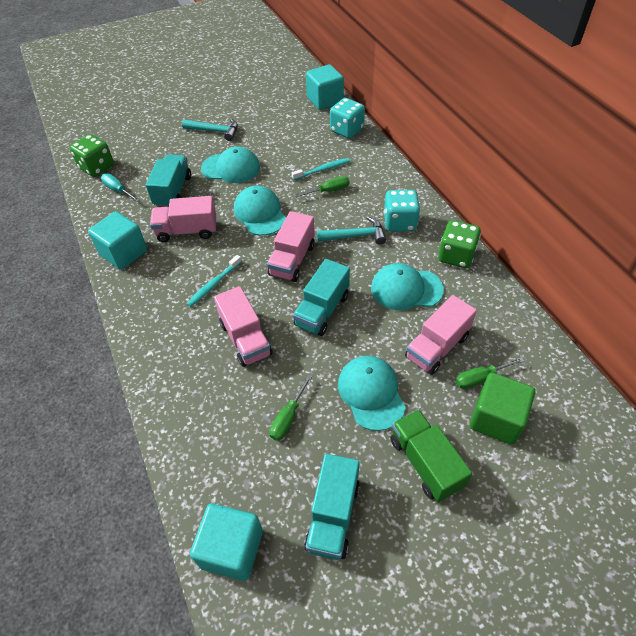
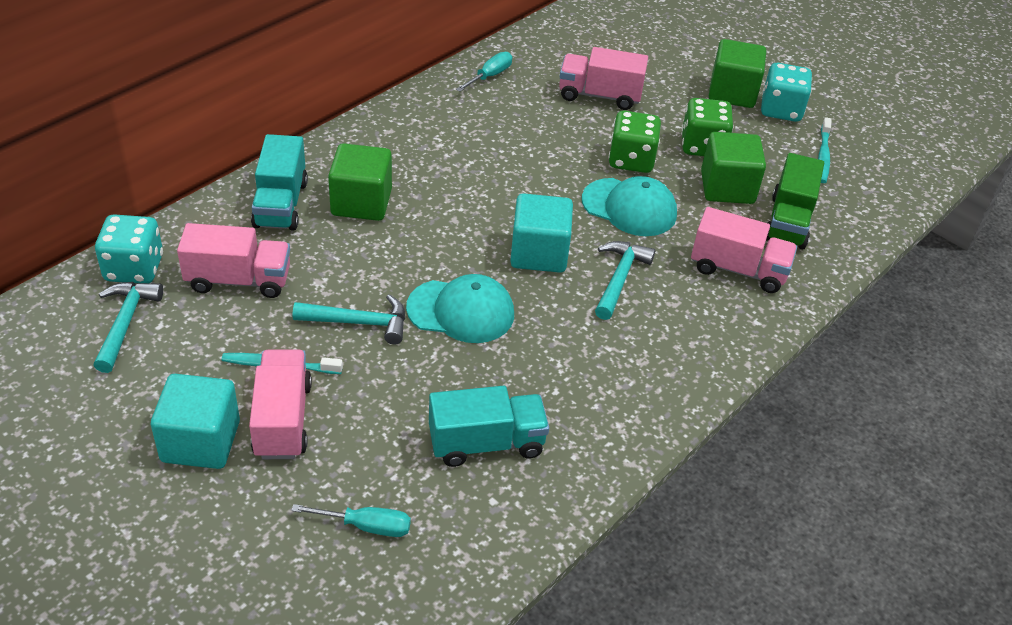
green cube: [470,372,535,445] = 1 -> [328,143,392,221] [701,132,766,204] [709,39,766,108] = 3
green screwdriver: [269,375,312,441] [295,176,350,197] [456,357,524,389] = 3 -> none = 0
turquoise cap: [201,147,260,183] [234,186,286,236] [338,356,406,431] [371,263,444,310] = 4 -> [406,274,514,343] [582,176,677,236] = 2
turquoise cube: [88,211,147,270] [190,503,263,581] [306,65,344,110] = 3 -> [151,374,240,469] [510,193,573,273] = 2
turquoise hammer: [182,119,238,141] [317,216,386,245] = 2 -> [93,282,163,373] [293,294,405,344] [595,241,655,320] = 3
turquoise screwdriver: [101,173,139,202] = 1 -> [291,504,411,537] [456,52,512,92] = 2
turquoise truck: [146,154,191,207] [293,259,350,336] [304,454,360,560] = 3 -> [251,134,308,231] [429,386,549,467] = 2

